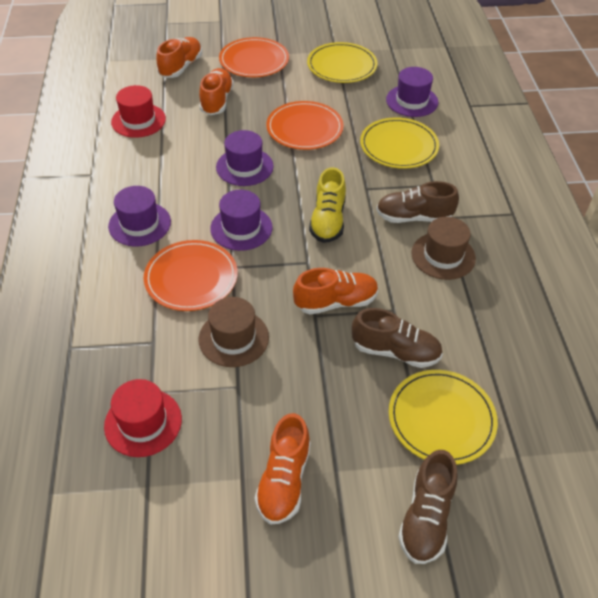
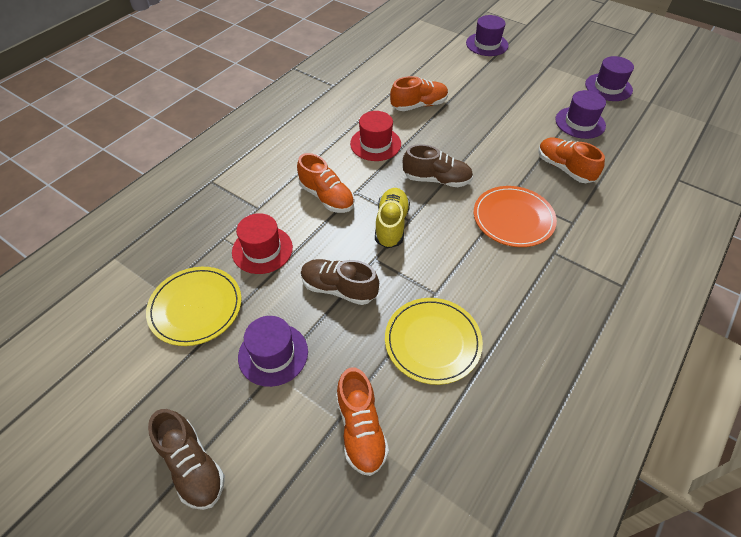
brown hat: [199,297,269,367] [411,217,476,280] = 2 -> none = 0
orange plate: [144,240,238,311] [219,37,289,77] [266,101,344,150] = 3 -> [474,186,557,247] = 1
yellow plate: [307,42,378,83] [360,117,439,169] [389,370,498,465] = 3 -> [146,267,242,346] [385,298,483,385] = 2

